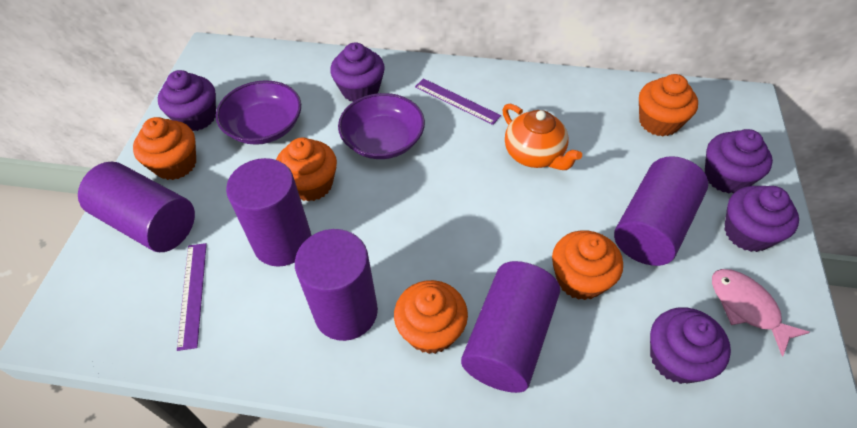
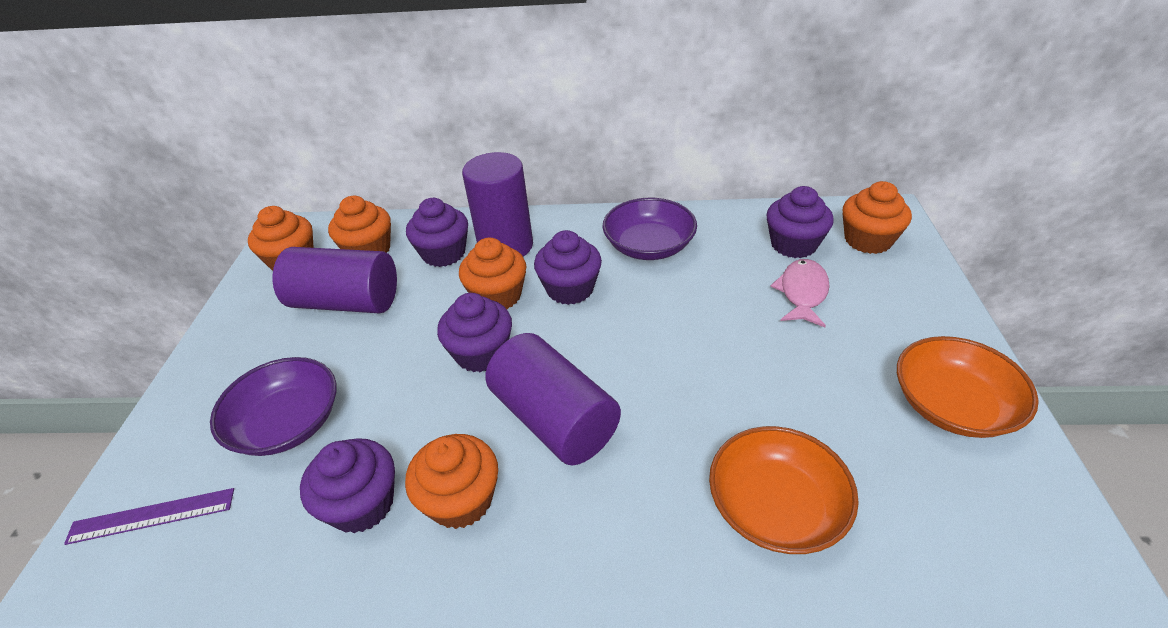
orange bowl: none = 0 -> [709,426,859,554] [897,336,1039,438] = 2
orange teapot: [502,104,582,170] = 1 -> none = 0
purple cylinder: [78,162,195,252] [226,158,312,267] [295,229,378,341] [461,261,560,393] [614,156,708,266] = 5 -> [273,247,397,313] [462,152,533,256] [485,333,621,465] = 3
purple ruler: [177,243,207,351] [415,78,501,125] = 2 -> [64,488,234,545] = 1

